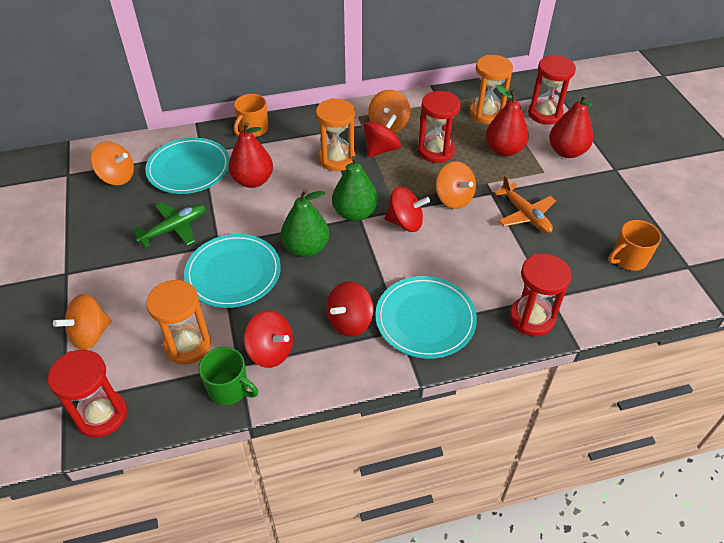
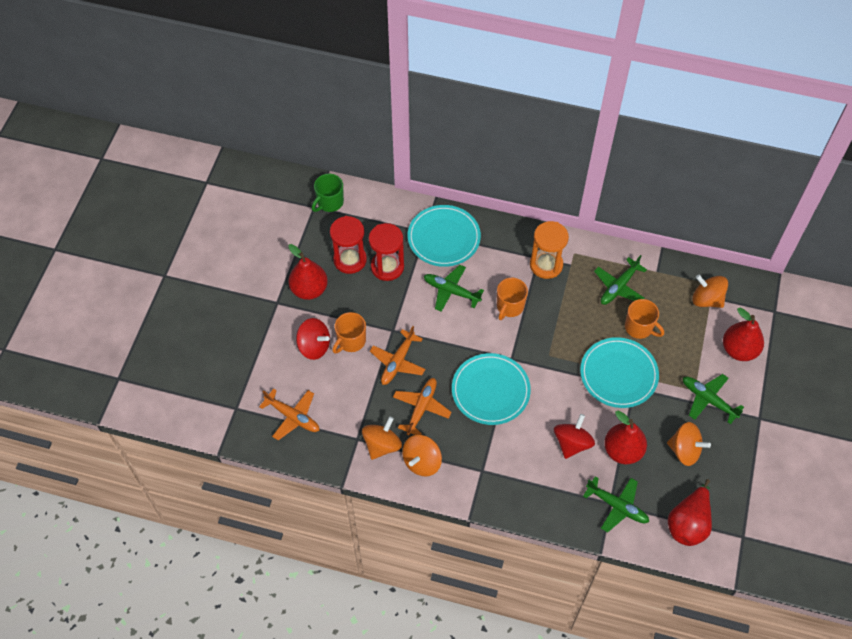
green pear: [281,189,329,257] [332,156,378,221] = 2 -> none = 0
green plane: [132,202,206,248] = 1 -> [424,265,484,312] [583,476,649,533] [594,255,647,305] [683,374,744,424] = 4
orange hourglass: [146,280,211,364] [316,98,355,171] [469,55,513,124] = 3 -> [530,221,569,279] = 1
orange mug: [234,94,268,137] [609,220,661,271] = 2 -> [332,312,366,354] [497,278,528,320] [625,299,664,339] = 3
orange plane: [494,175,556,233] = 1 -> [259,388,319,440] [370,326,425,385] [393,378,452,435] = 3
red hourglass: [48,349,127,438] [418,91,461,163] [509,254,572,337] [528,55,576,125] = 4 -> [330,216,367,274] [369,223,404,281] = 2
red pear: [228,122,273,188] [485,85,529,156] [549,94,593,158] = 3 -> [288,244,328,300] [604,411,647,464] [668,479,712,546] [723,308,764,361] = 4
red spinning top: [244,310,293,368] [326,282,374,337] [363,114,401,157] [385,186,430,232] = 4 -> [296,318,330,360] [554,414,595,459] = 2

